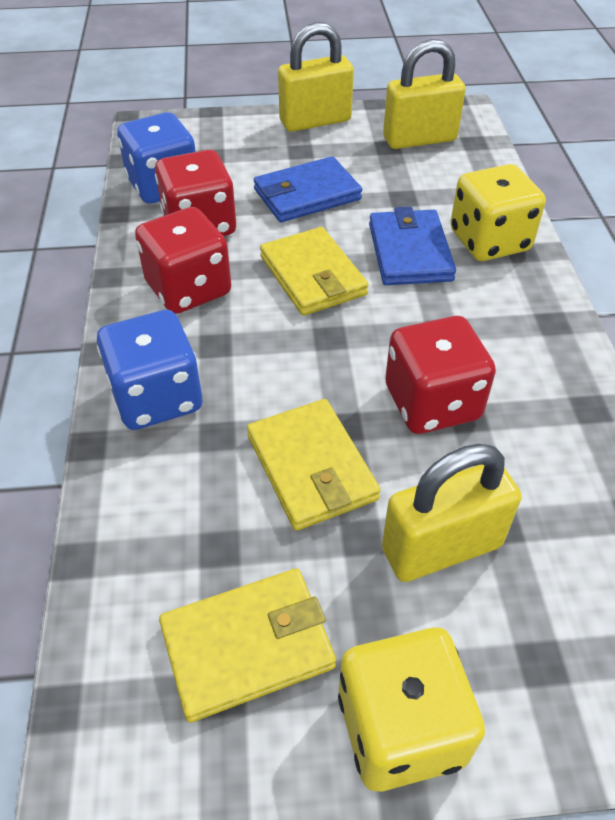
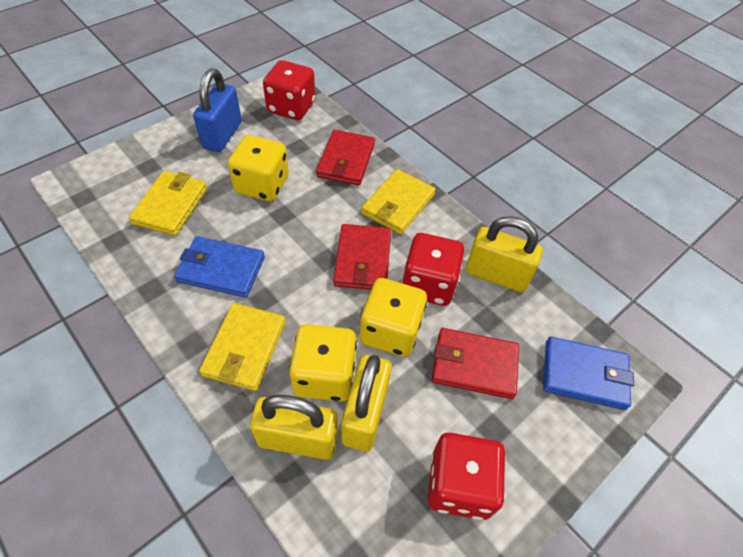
blue dice: [97,310,202,430] [117,112,196,204] = 2 -> none = 0
blue padlock: none = 0 -> [193,69,242,152] = 1
red wallet: none = 0 -> [316,130,375,185] [333,224,391,290] [432,328,519,399] = 3
yellow dice: [338,627,485,792] [450,164,546,261] = 2 -> [228,135,289,202] [289,324,357,402] [360,278,427,357] = 3

